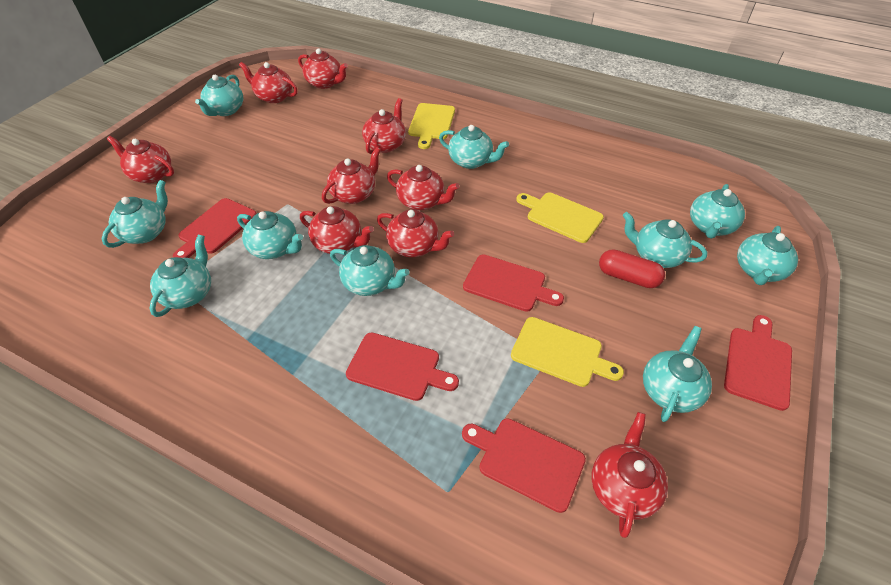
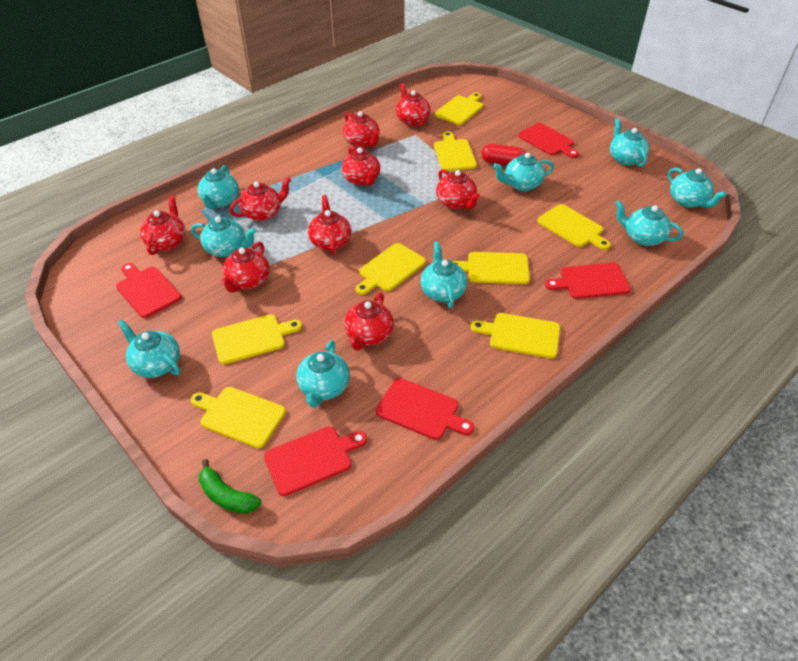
green banana: none = 0 -> [199,459,261,514] = 1
turquoise teapot: [102,180,168,248] [150,235,211,317] [195,75,243,116] [237,211,303,259] [330,245,410,296] [439,125,509,169] [622,212,707,268] [643,326,712,422] [690,184,745,239] [737,226,798,285] = 10 -> [118,320,180,378] [191,216,257,257] [197,165,239,209] [296,340,350,408] [420,241,467,308] [493,153,554,191] [610,118,649,167] [615,200,683,246] [668,167,726,208] = 9
yellow cutting board: [408,103,455,149] [511,317,624,387] [516,192,604,243] = 3 -> [191,387,286,448] [212,314,302,364] [355,243,426,295] [434,131,477,171] [435,93,483,125] [452,252,530,284] [471,313,560,358] [538,204,611,250] = 8

